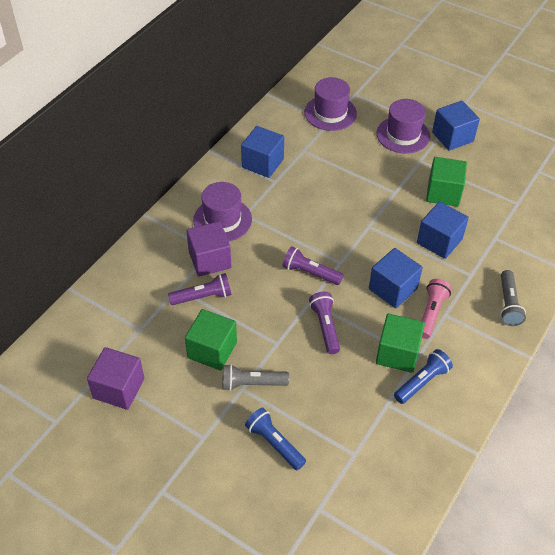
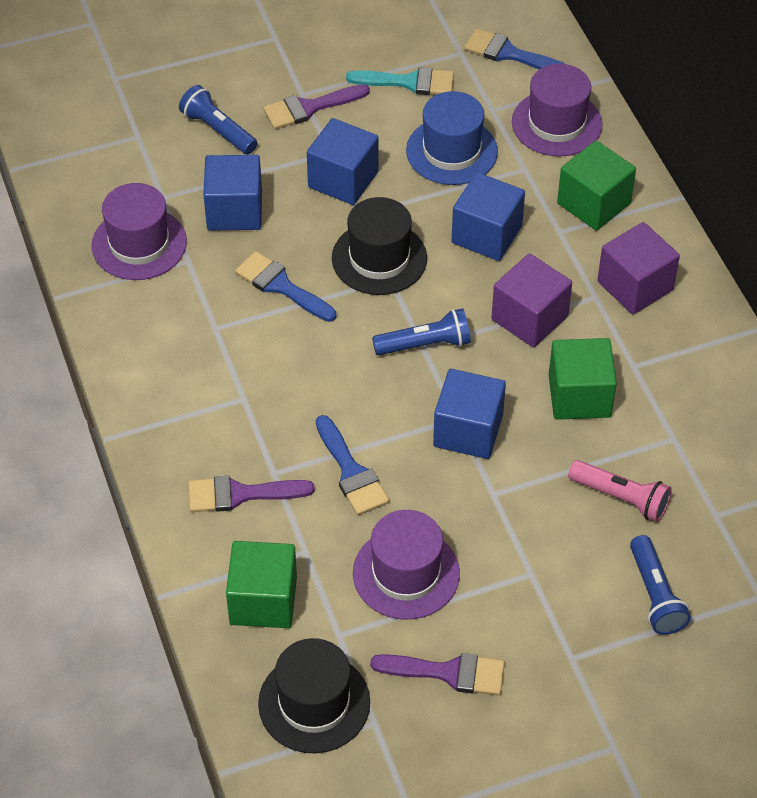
black hat: none = 0 -> [258,638,370,753] [332,197,427,295] = 2
blue brush: none = 0 -> [235,251,336,322] [316,415,389,515] [464,28,565,69] = 3
blue flashlight: [245,408,306,470] [394,349,453,404] = 2 -> [179,85,257,155] [372,308,471,355] [630,535,691,635] = 3
blue hat: none = 0 -> [406,91,498,185] = 1
grey flashlight: [223,364,289,391] [500,270,526,326] = 2 -> none = 0
purple brush: none = 0 -> [188,476,315,512] [263,84,370,129] [370,653,505,695] = 3
purple flashlight: [168,273,231,305] [283,246,343,285] [309,292,340,354] = 3 -> none = 0
turquoise brush: none = 0 -> [346,67,454,95] = 1

